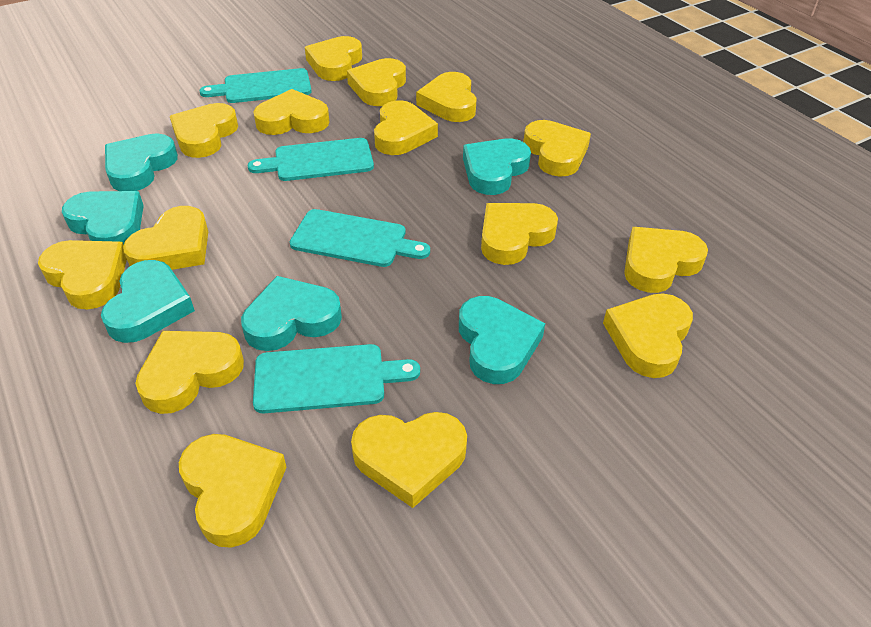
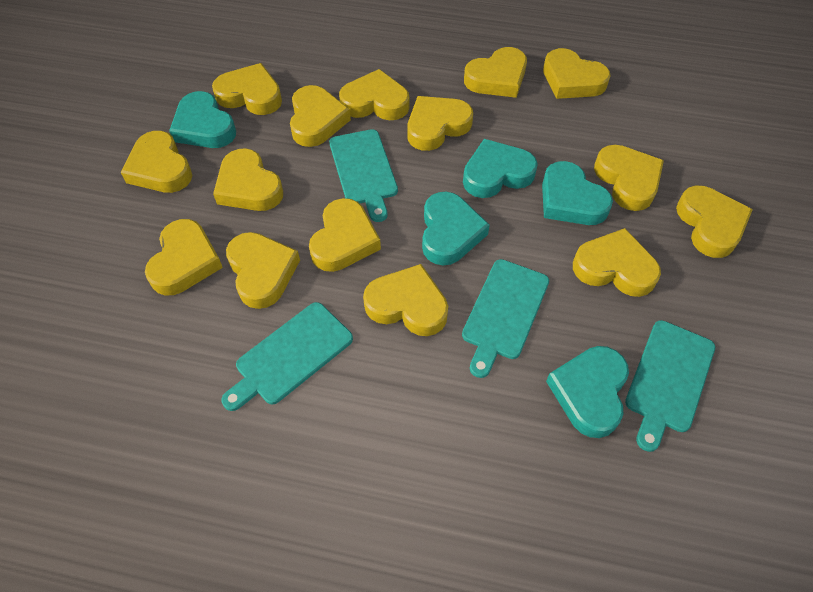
turquoise heart: [62,191,144,245] [101,260,195,343] [105,133,178,191] [241,276,342,351] [459,296,545,384] [463,138,531,195] = 6 -> [169,91,236,148] [422,192,490,265] [463,139,538,198] [542,161,613,225] [546,346,629,438] = 5

